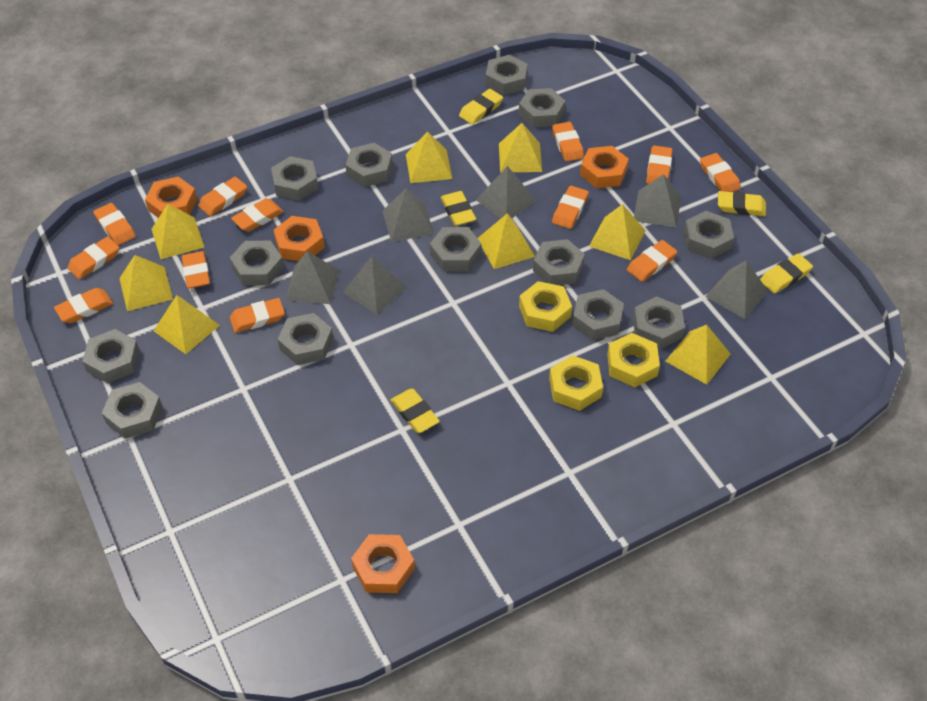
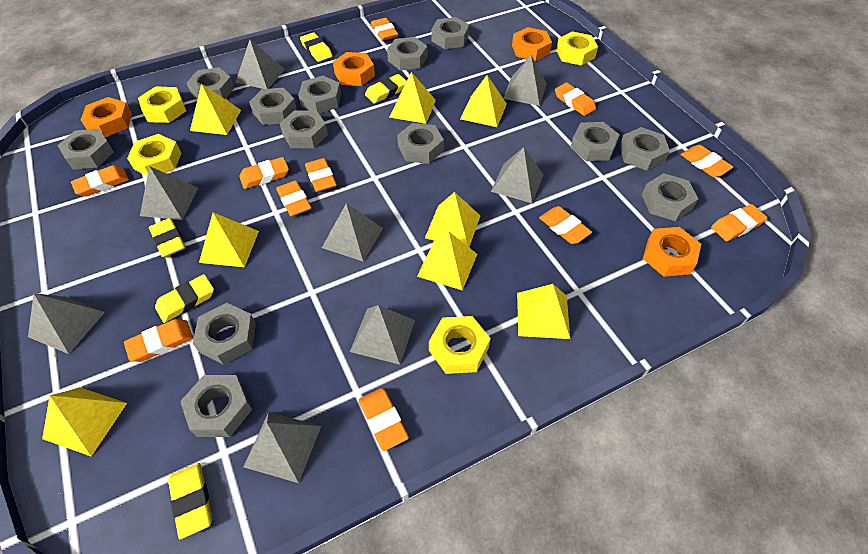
grey pyramid: [285,251,339,304] [343,256,407,314] [382,188,434,242] [476,166,536,219] [634,174,681,228] [705,260,769,319] = 6 -> [28,293,105,354] [140,166,198,220] [235,40,285,89] [243,412,321,483] [322,203,383,261] [350,305,415,365] [491,147,544,203] [503,55,547,106] = 8
orange eraser: [54,288,113,323] [68,237,119,279] [93,203,136,246] [182,251,210,288] [198,177,247,216] [230,298,285,333] [231,198,284,232] [552,122,584,162] [552,186,589,229] [627,240,677,282] [646,146,672,184] [700,153,741,192] = 12 -> [71,165,129,197] [124,319,193,362] [239,157,289,189] [276,181,312,217] [305,158,337,192] [358,388,409,451] [371,18,398,41] [539,206,592,244] [555,83,596,116] [681,145,733,177] [711,204,767,241] = 11
yellow nut: [519,281,572,332] [549,355,603,411] [607,333,660,387] = 3 -> [127,134,181,176] [138,86,186,123] [429,316,491,374] [556,31,598,66] = 4

